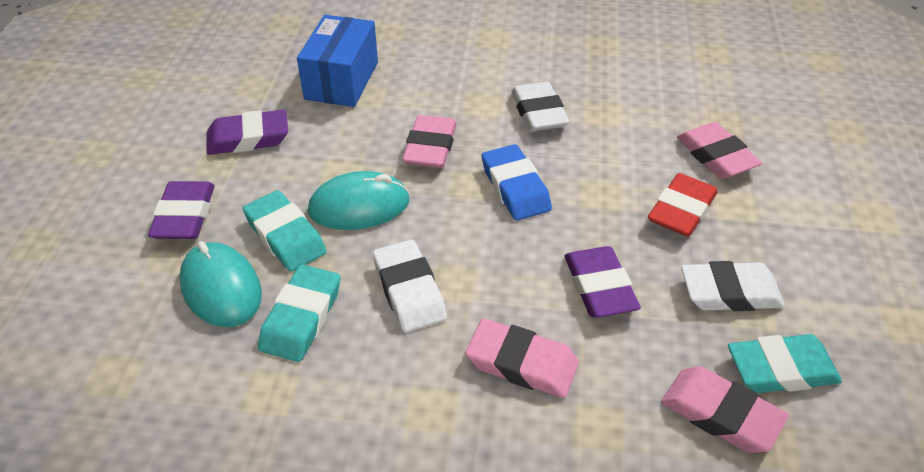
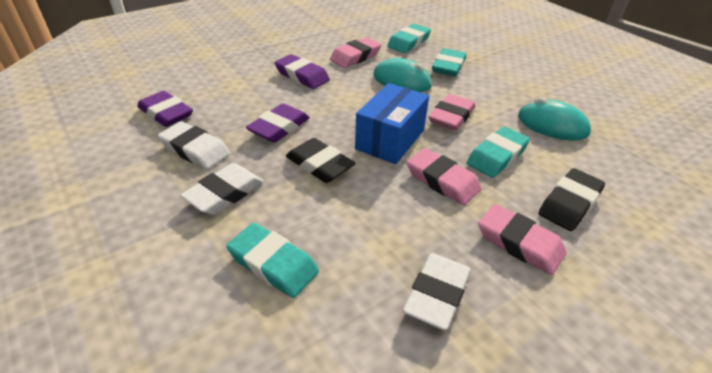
black eraser: none = 0 -> [286,138,356,183] [539,168,605,231] = 2
blue eraser: [482,144,552,221] = 1 -> none = 0
red eraser: [648,173,718,237] = 1 -> none = 0
turquoise eraser: [243,190,327,272] [258,264,340,362] [728,334,842,393] = 3 -> [226,223,319,298] [387,24,431,53] [432,48,466,77] [467,126,530,178] = 4

